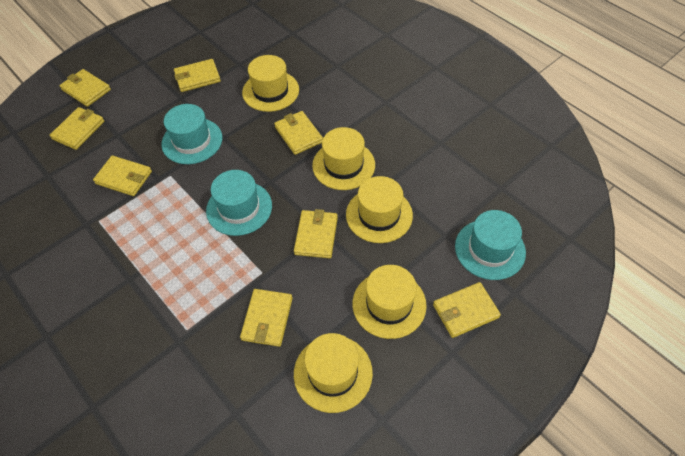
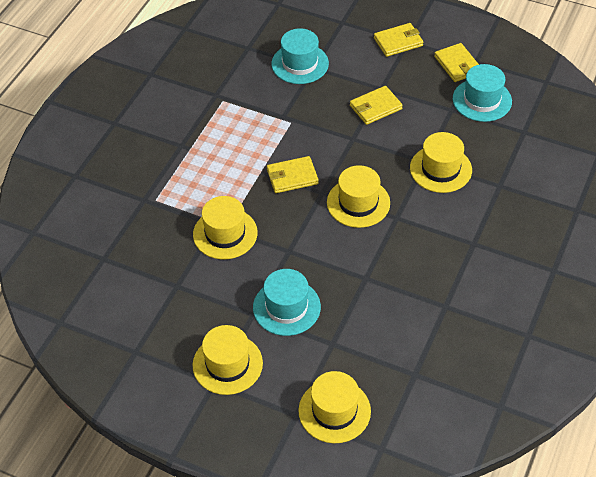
yellow wallet: [50,107,104,150] [59,69,111,107] [93,156,152,196] [174,59,221,92] [240,289,293,347] [274,111,323,155] [294,209,338,258] [433,282,501,338] = 8 -> [267,156,319,193] [350,86,403,125] [374,23,423,57] [434,43,479,82] = 4

